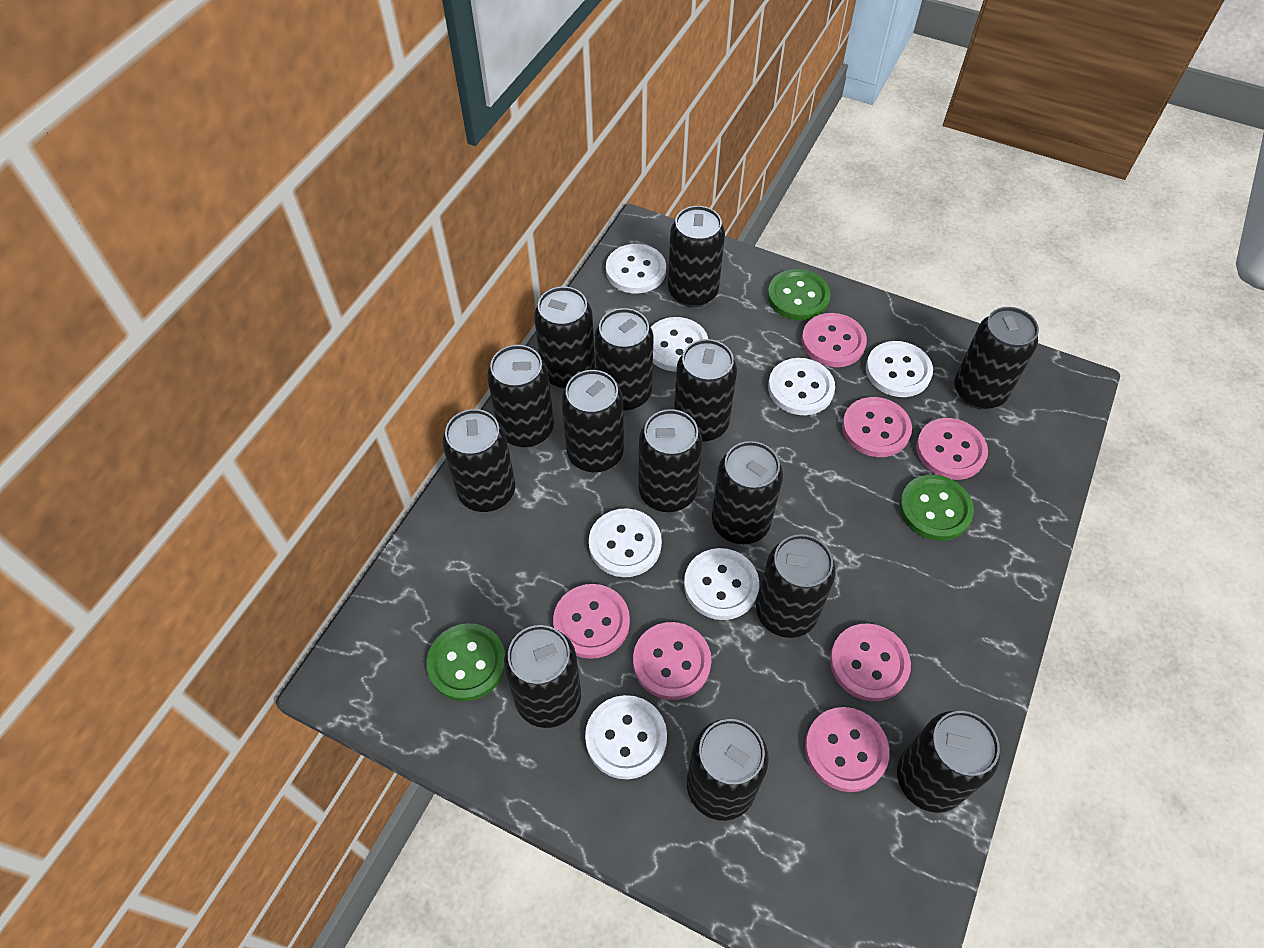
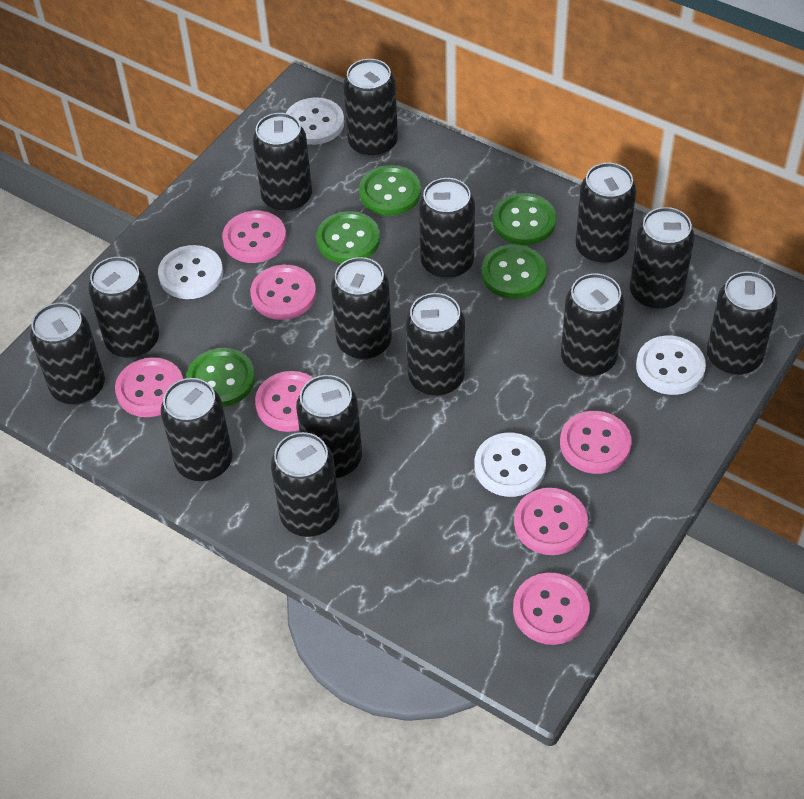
green button: [426,623,505,701] [768,269,831,321] [899,475,974,541] = 3 -> [186,348,255,407] [316,211,380,263] [359,165,421,216] [481,244,547,299] [493,193,556,245] = 5
white button: [585,695,667,779] [589,508,662,577] [606,244,666,293] [651,317,708,372] [684,548,759,620] [768,358,835,415] [866,341,933,397] = 7 -> [158,245,223,299] [286,98,344,145] [475,433,546,497] [636,336,706,395] = 4

